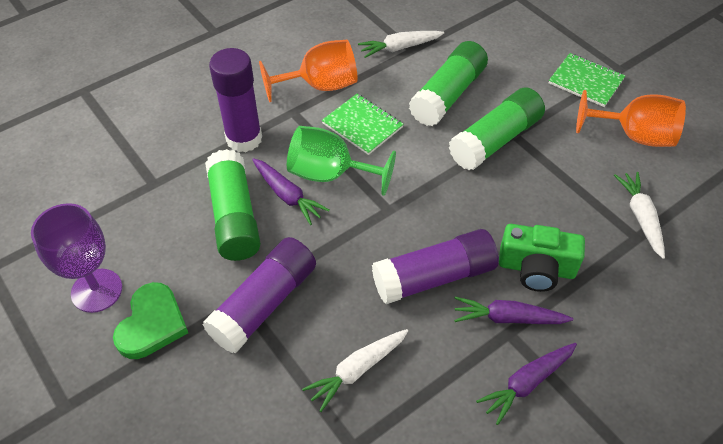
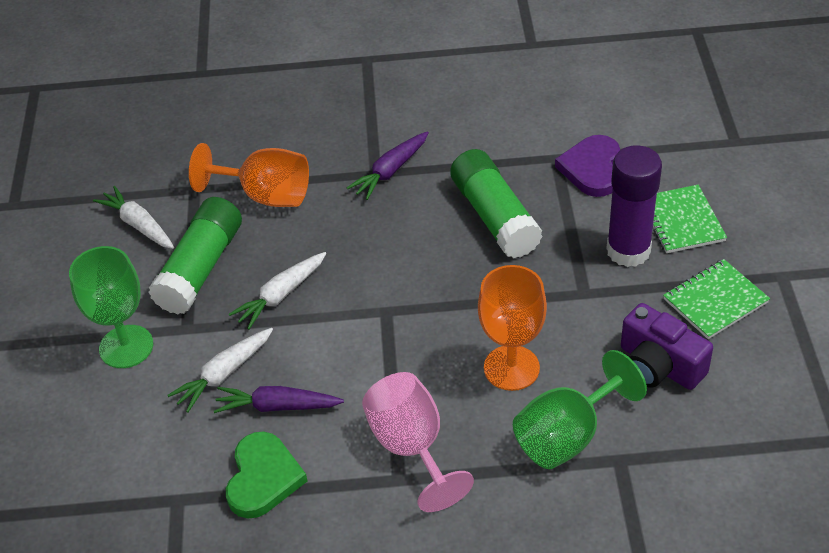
green camera: [499,224,585,292] = 1 -> none = 0
green glue stick: [205,149,261,261] [409,41,488,126] [449,87,545,170] = 3 -> [148,197,242,314] [450,149,543,258] = 2
green goblet: [287,126,396,196] = 1 -> [69,246,153,368] [513,350,647,469] = 2
pink goblet: none = 0 -> [362,372,474,512] = 1
purple camera: none = 0 -> [621,303,713,390] = 1
purple carrot: [252,158,330,225] [454,297,573,324] [476,343,577,425] = 3 -> [214,386,344,413] [346,131,429,200] = 2
purple glue stick: [202,237,316,354] [209,48,262,152] [372,229,499,304] = 3 -> [606,145,662,267] = 1
purple goblet: [31,203,122,313] = 1 -> none = 0
purple heart: none = 0 -> [555,135,620,197] = 1

